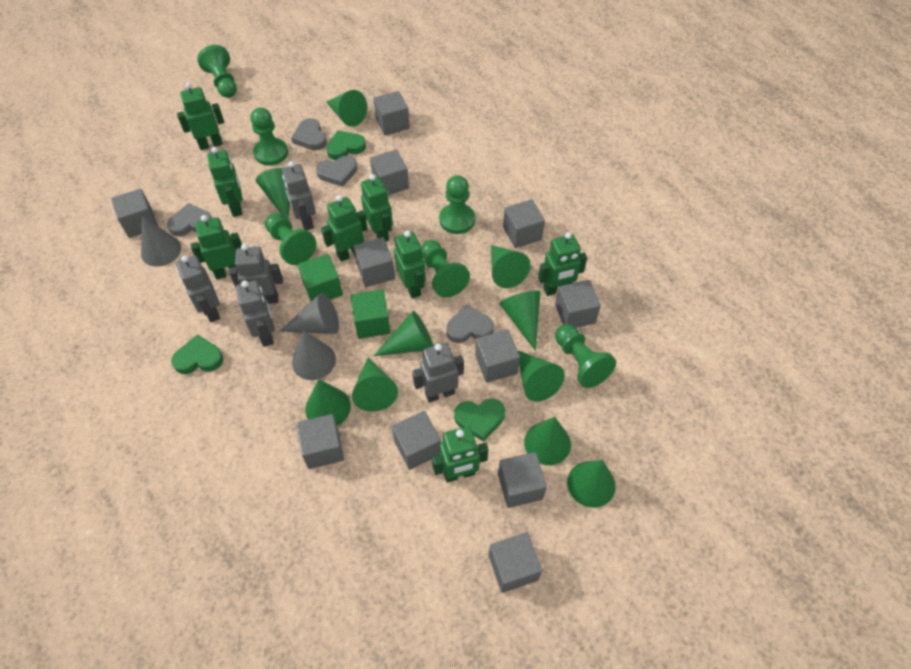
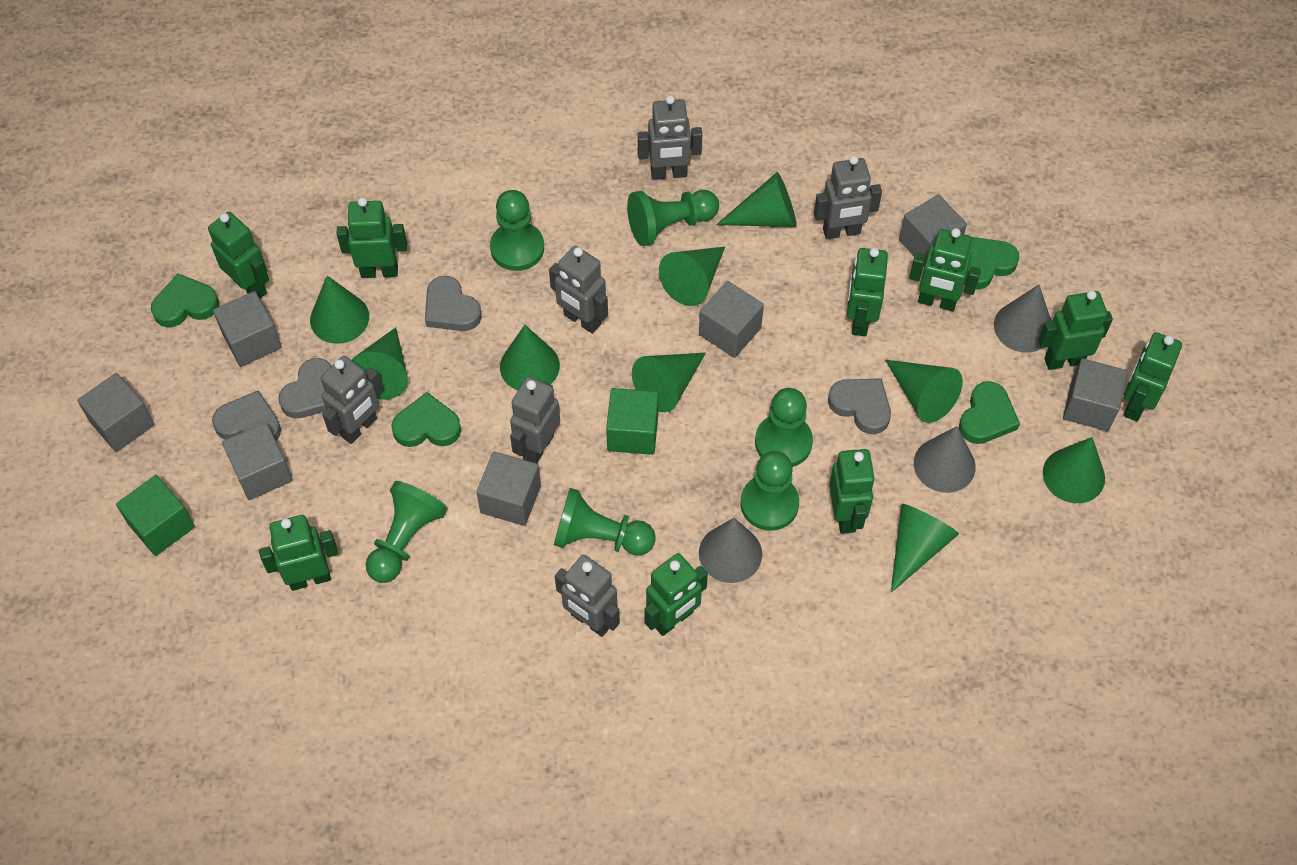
green cone: [256,168,290,220] [305,379,351,426] [326,90,367,127] [352,357,398,412] [374,311,433,356] [491,245,530,288] [499,290,540,351] [517,350,565,402] [524,417,571,465] [567,460,616,508] = 10 -> [310,276,369,344] [352,327,408,400] [500,325,560,390] [632,353,706,412] [659,247,725,306] [716,172,797,227] [885,360,963,423] [891,504,959,593] [1043,437,1105,503] = 9
green heart: [171,335,224,374] [326,130,366,160] [454,398,505,442] = 3 -> [151,273,219,327] [391,392,461,447] [959,381,1020,444] [964,237,1019,289] = 4
green robot: [177,82,224,150] [190,215,242,279] [207,147,243,217] [321,195,368,262] [361,174,393,242] [394,231,426,299] [432,426,488,482] [538,232,587,296] = 8 -> [208,212,269,298] [259,515,338,591] [337,197,407,278] [644,553,708,636] [829,449,875,534] [847,248,888,336] [909,228,981,311] [1038,290,1113,370] [1124,332,1182,421] = 9
grey cube: [111,188,158,238] [297,414,344,469] [353,237,395,287] [370,149,409,195] [373,91,410,135] [392,411,441,470] [475,330,520,383] [489,532,542,593] [498,452,547,508] [503,199,545,248] [555,280,601,328] = 11 -> [77,373,155,452] [213,291,282,367] [222,423,293,500] [476,451,541,526] [699,281,764,358] [899,194,967,267] [1063,358,1128,431] = 7
grey robot: [176,255,220,322] [229,244,283,304] [236,280,275,347] [282,161,316,230] [412,342,464,403] = 5 -> [321,356,382,444] [510,376,560,464] [549,246,608,334] [555,555,620,637] [638,95,702,180] [814,155,882,239] = 6

